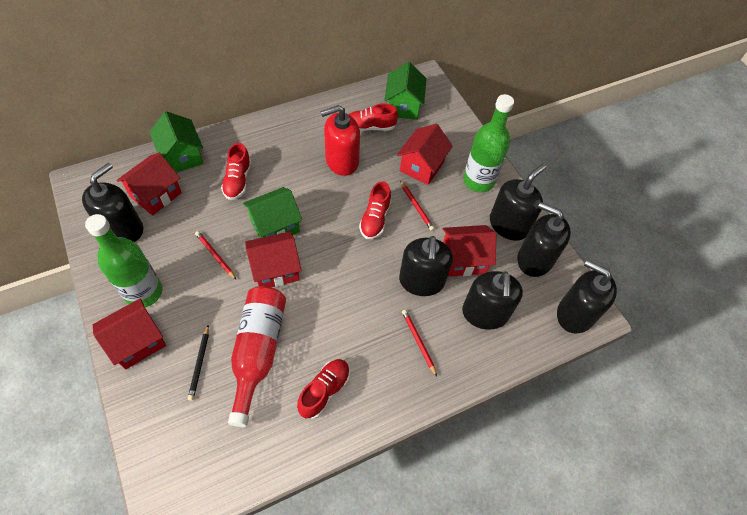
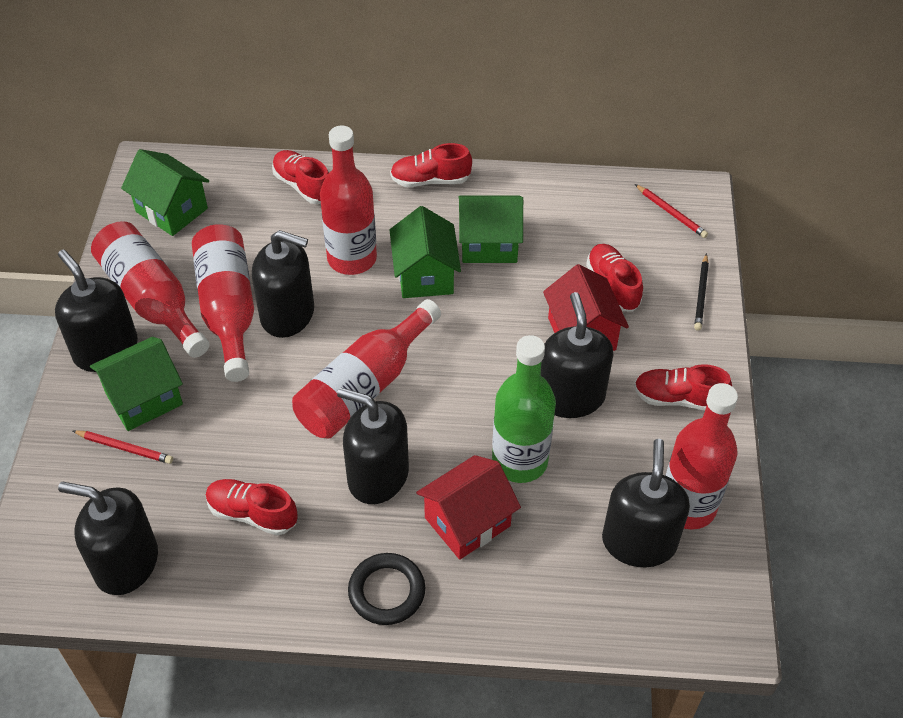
black ring: none = 0 -> [348,553,425,625] = 1
green bottle: [85,214,162,307] [463,94,514,193] = 2 -> [492,335,556,483] = 1
green house: [150,111,203,173] [243,187,302,238] [384,62,427,120] = 3 -> [90,337,183,431] [121,149,209,236] [390,206,461,298] [459,195,523,263] = 4
red bottle: [228,286,286,427] = 1 -> [91,221,210,358] [192,224,254,382] [292,299,441,439] [320,126,377,275] [665,383,738,530] = 5
red house: [93,298,166,370] [116,153,182,215] [245,231,301,287] [397,124,453,185] [443,225,496,277] = 5 -> [416,455,521,560] [543,264,629,351] = 2
red pencil: [195,231,236,280] [401,181,435,231] [402,309,437,377] = 3 -> [73,430,173,464] [635,184,708,238] = 2
red shoe: [221,143,251,200] [297,359,350,419] [348,103,398,132] [359,181,391,239] = 4 -> [206,479,298,536] [272,150,329,204] [390,143,472,187] [586,244,643,312] [634,364,732,411] = 5
red soap dispenser: [320,105,360,176] = 1 -> none = 0

